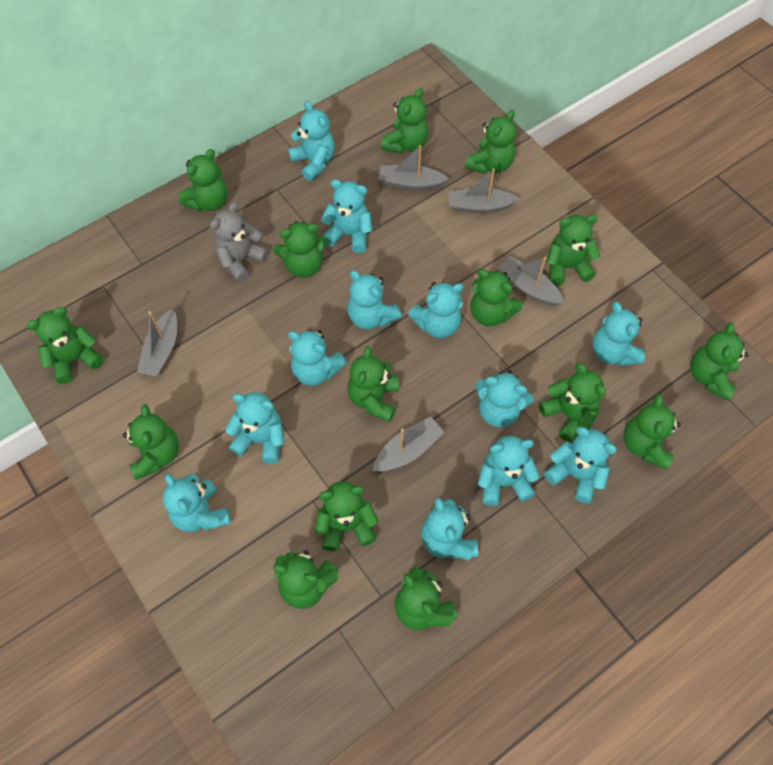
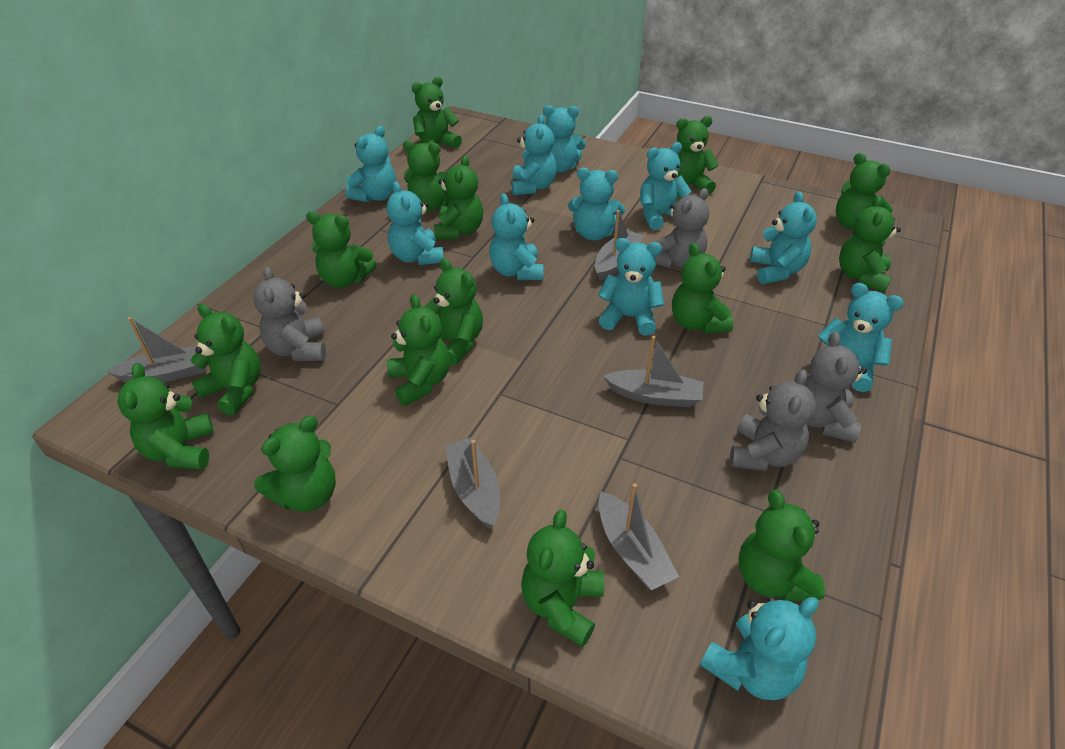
grey teddy bear: [210,202,269,282] = 1 -> [253,266,326,361] [655,188,709,269] [730,369,816,471] [804,331,867,443] = 4
turquoise teddy bear: [163,473,231,532] [225,392,284,463] [288,101,335,181] [288,329,347,386] [320,179,372,253] [347,270,402,330] [408,282,463,338] [421,497,478,560] [475,370,534,427] [478,436,540,506] [544,427,617,503] [592,302,645,366] = 12 -> [346,126,396,203] [387,181,444,265] [489,193,543,280] [511,115,557,196] [543,105,586,173] [568,168,625,240] [598,238,664,335] [640,142,692,230] [700,597,819,700] [750,191,817,284] [818,283,904,392] = 11

